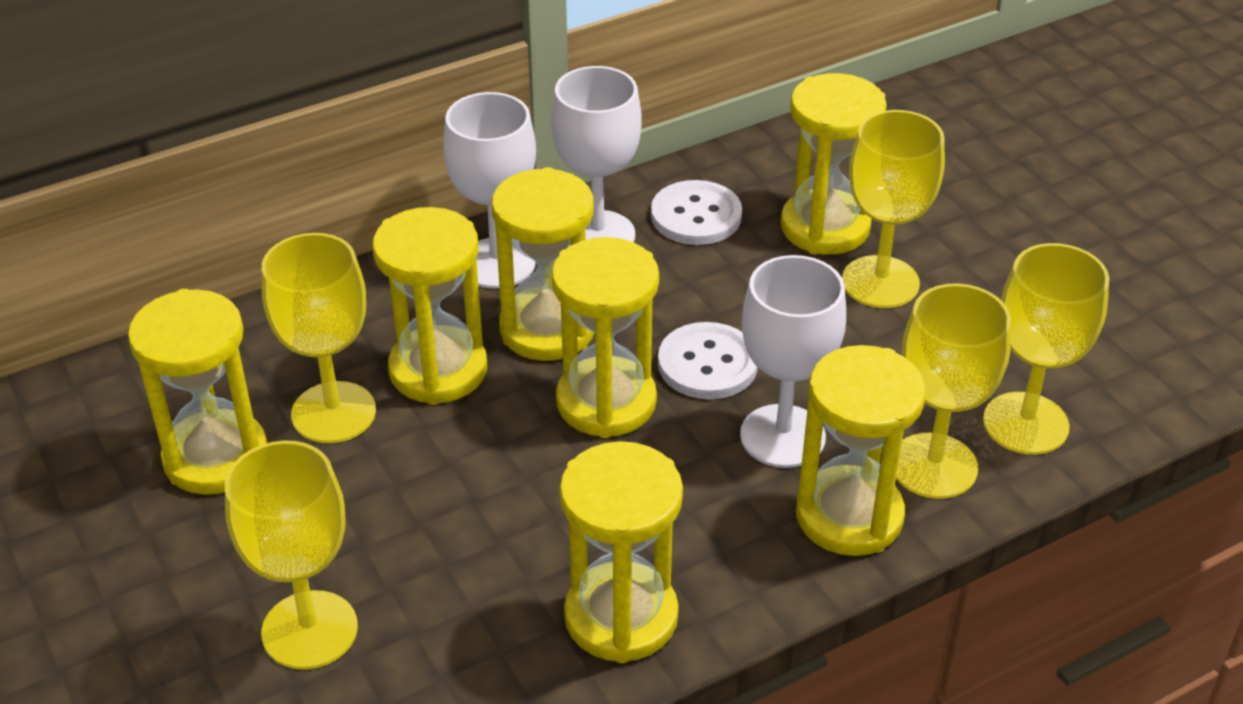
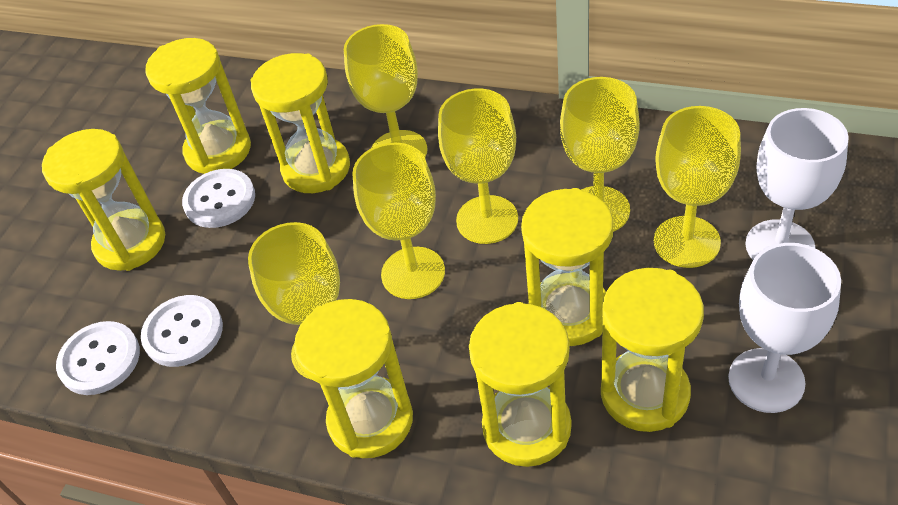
white button: [651,180,742,245] [658,322,758,399] = 2 -> [56,321,140,395] [141,295,223,367] [182,169,255,228] = 3
white goblet: [443,92,536,289] [551,66,642,242] [740,255,846,468] = 3 -> [728,243,841,413] [746,108,849,260] = 2
yellow goblet: [225,440,358,669] [262,233,376,443] [842,110,945,308] [896,283,1011,499] [983,243,1109,455] = 5 -> [248,222,340,379] [344,24,427,157] [352,142,445,299] [438,89,518,244] [560,77,640,232] [654,106,741,268] = 6

